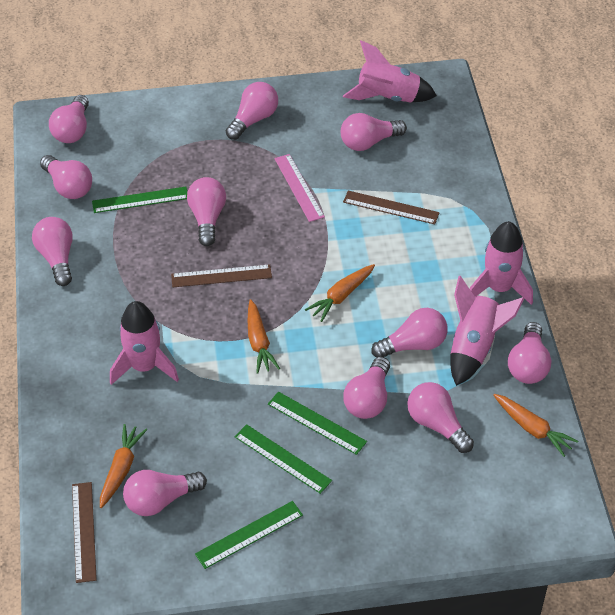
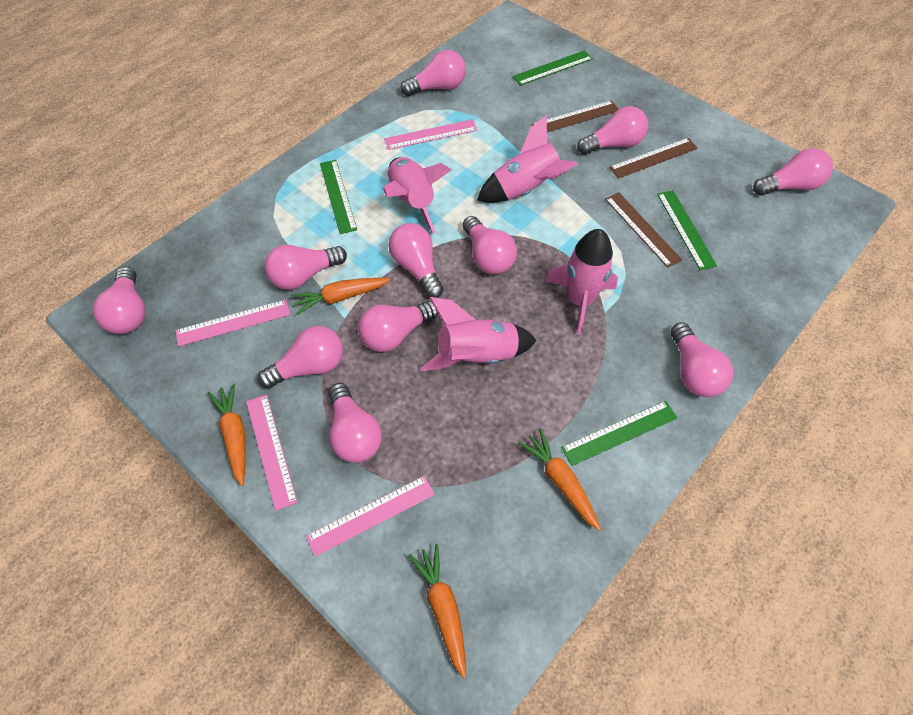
pink ruler: [275,154,325,222] = 1 -> [175,299,290,346] [246,395,297,511] [306,476,435,557] [384,119,477,150] = 4

